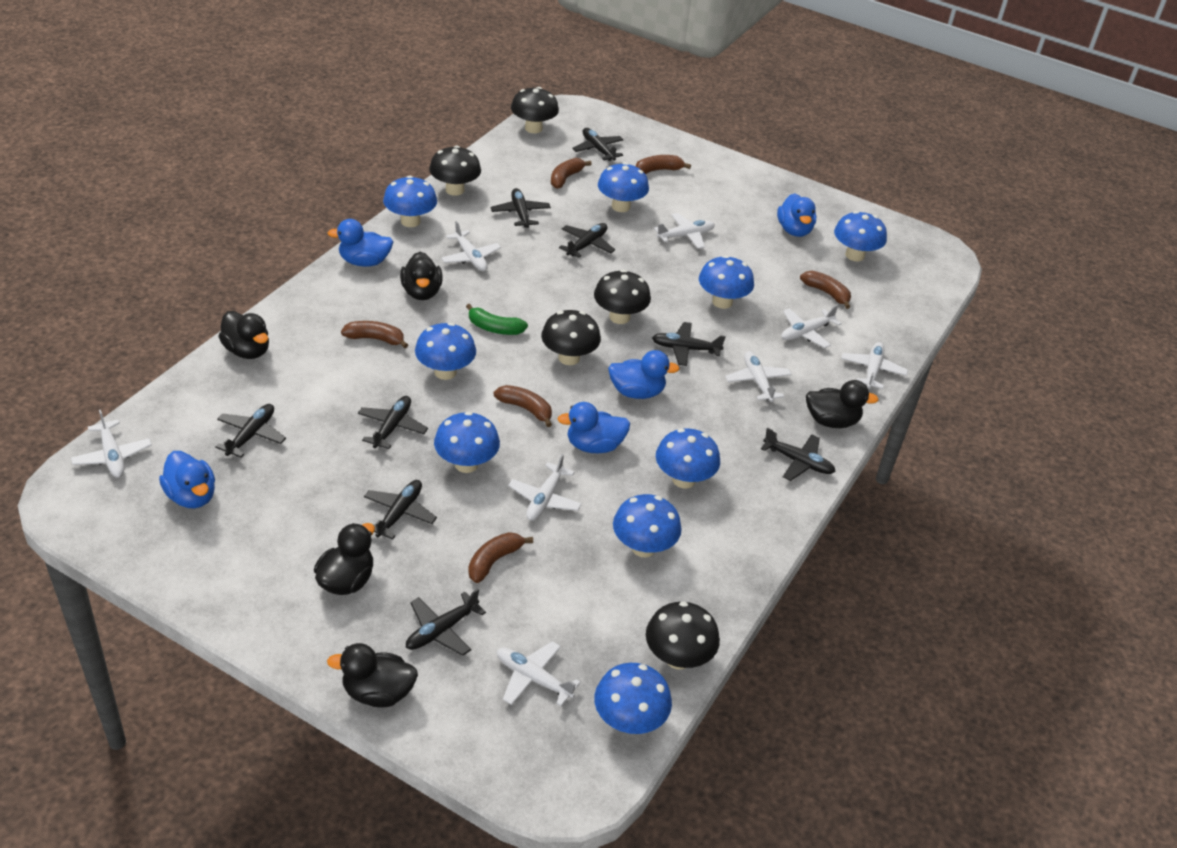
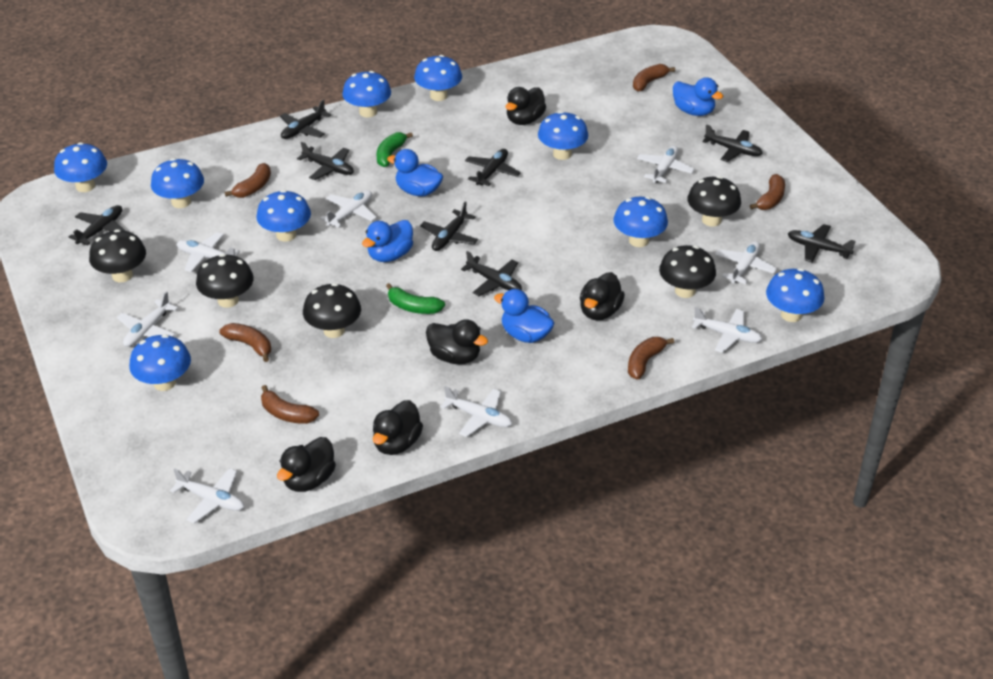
black plane: [215,404,286,457] [358,396,428,449] [364,480,437,539] [406,589,486,656] [491,188,551,228] [559,223,615,258] [572,128,624,161] [652,322,726,366] [761,428,836,481] = 9 -> [69,205,126,246] [280,99,331,139] [297,142,354,180] [420,201,478,251] [461,251,522,296] [465,149,521,186] [702,124,763,162] [788,224,856,262] = 8
blue duck: [159,451,215,508] [328,219,393,267] [558,402,630,453] [608,350,680,399] [777,193,816,237] = 5 -> [362,220,413,262] [387,149,443,196] [494,289,554,343] [673,77,723,116] = 4
green banana: [466,304,528,335] = 1 -> [377,132,413,167] [386,283,445,314] = 2

